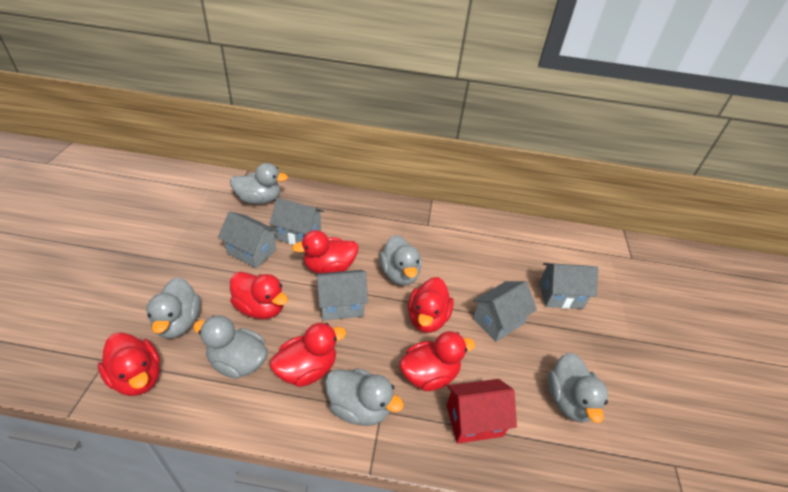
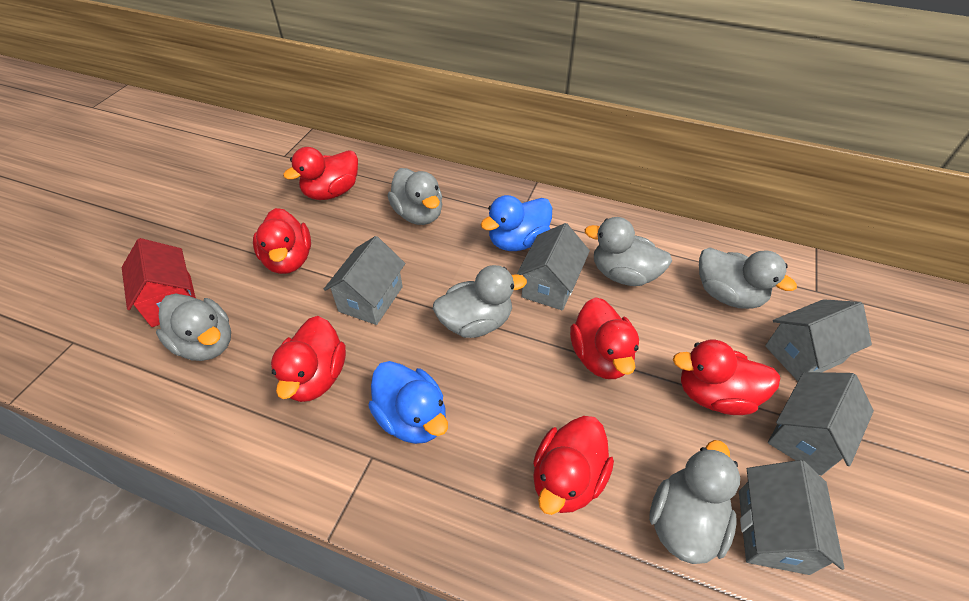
blue duck: none = 0 -> [368,361,448,444] [480,195,552,251] = 2

